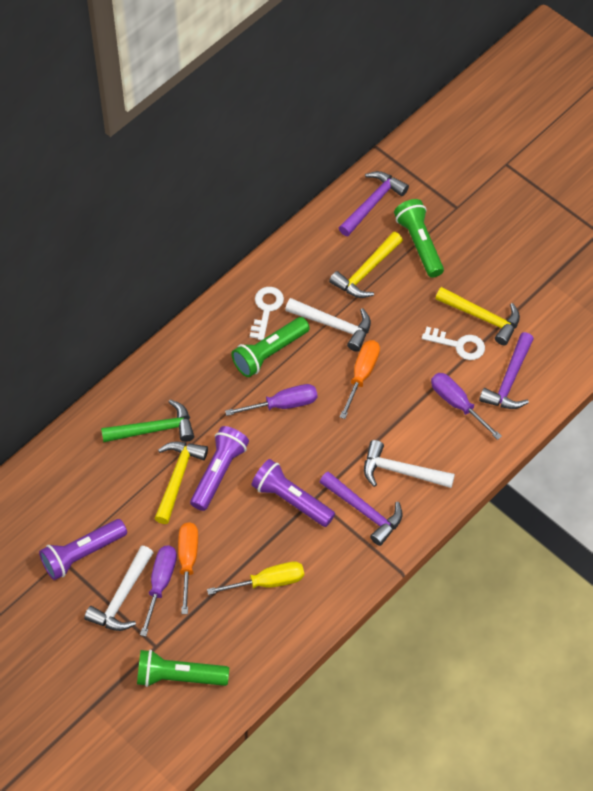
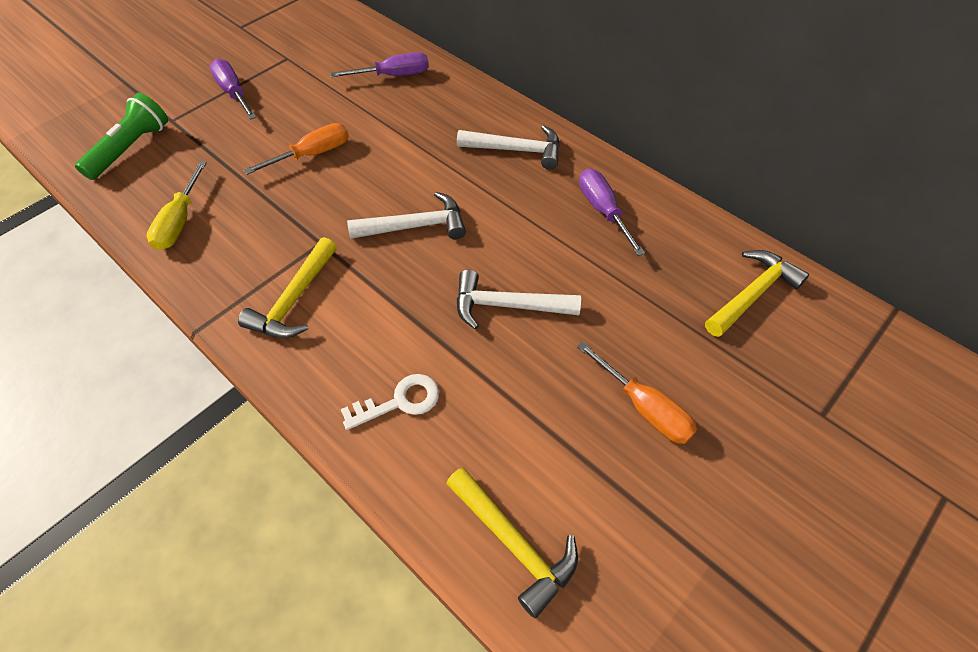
green flashlight: [137,649,229,687] [231,317,310,377] [394,199,444,278] = 3 -> [75,93,168,180] = 1
green hammer: [101,399,194,442] = 1 -> none = 0
purple flashlight: [39,519,127,580] [190,426,249,511] [251,459,335,527] = 3 -> none = 0
purple hammer: [320,471,402,546] [339,171,409,236] [479,332,534,409] = 3 -> none = 0
white key: [250,287,284,340] [422,327,485,360] = 2 -> [341,374,439,430] = 1

